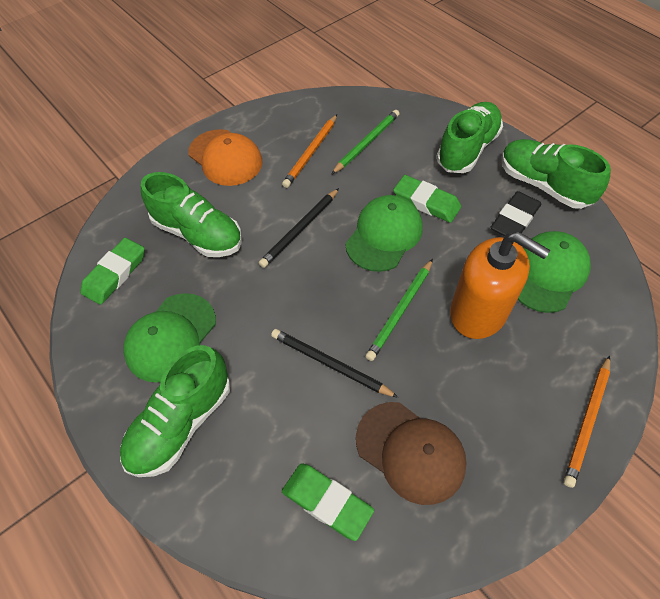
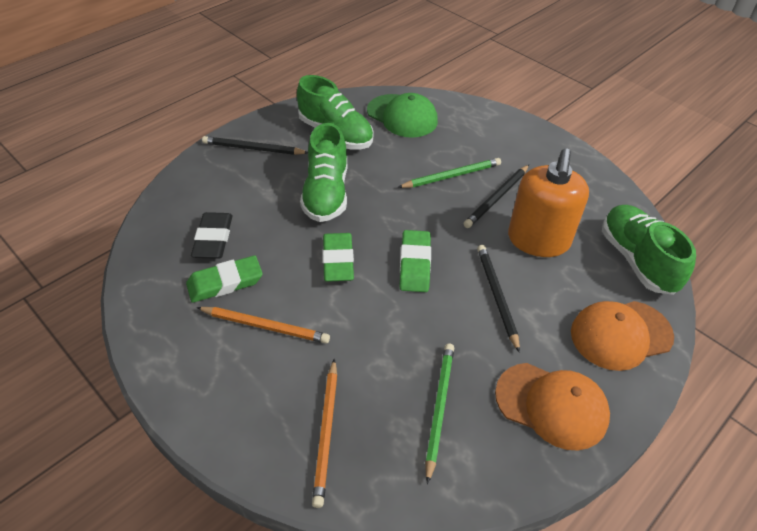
black pencil: [259,188,339,268] [271,329,399,398] = 2 -> [202,136,308,155] [463,165,529,228] [477,245,520,353] = 3
brown cap: [356,402,467,505] = 1 -> none = 0
green cap: [123,293,216,383] [345,195,423,272] [517,231,591,313] = 3 -> [367,93,438,138] = 1
green shoe: [120,345,230,477] [141,172,242,257] [436,102,503,173] [501,139,611,209] = 4 -> [297,75,374,149] [300,123,347,222] [602,205,696,295] = 3
orange cap: [188,129,263,186] = 1 -> [495,363,610,450] [571,301,674,371] = 2

